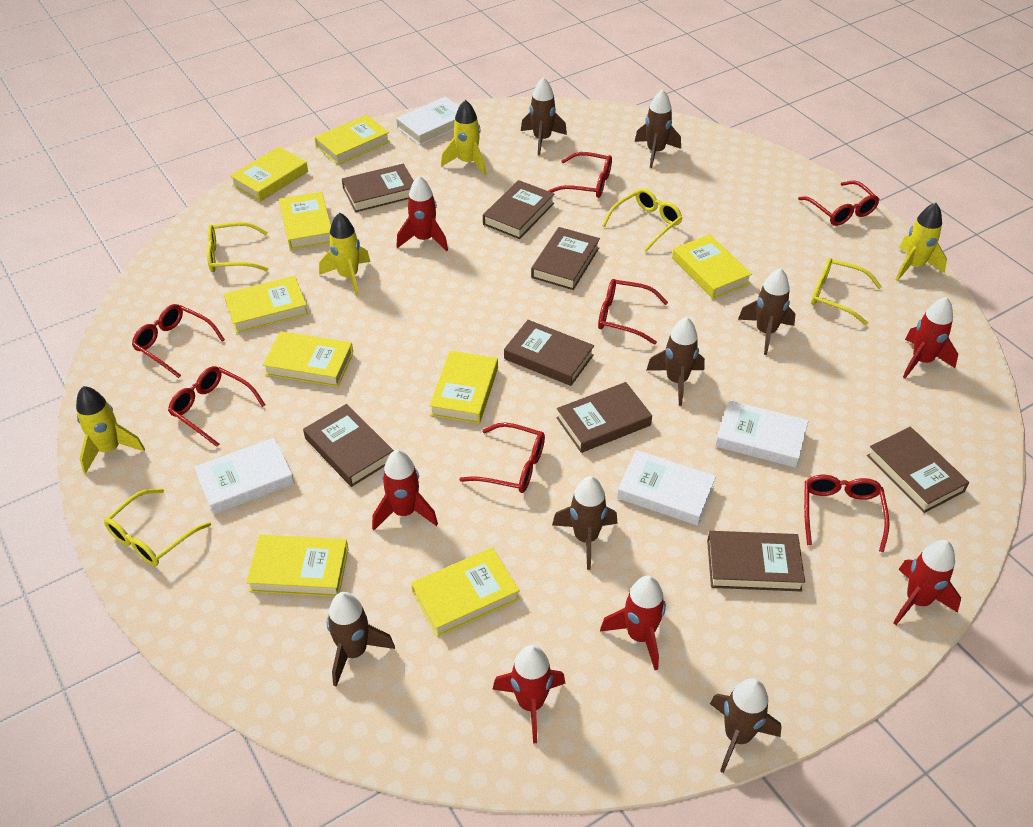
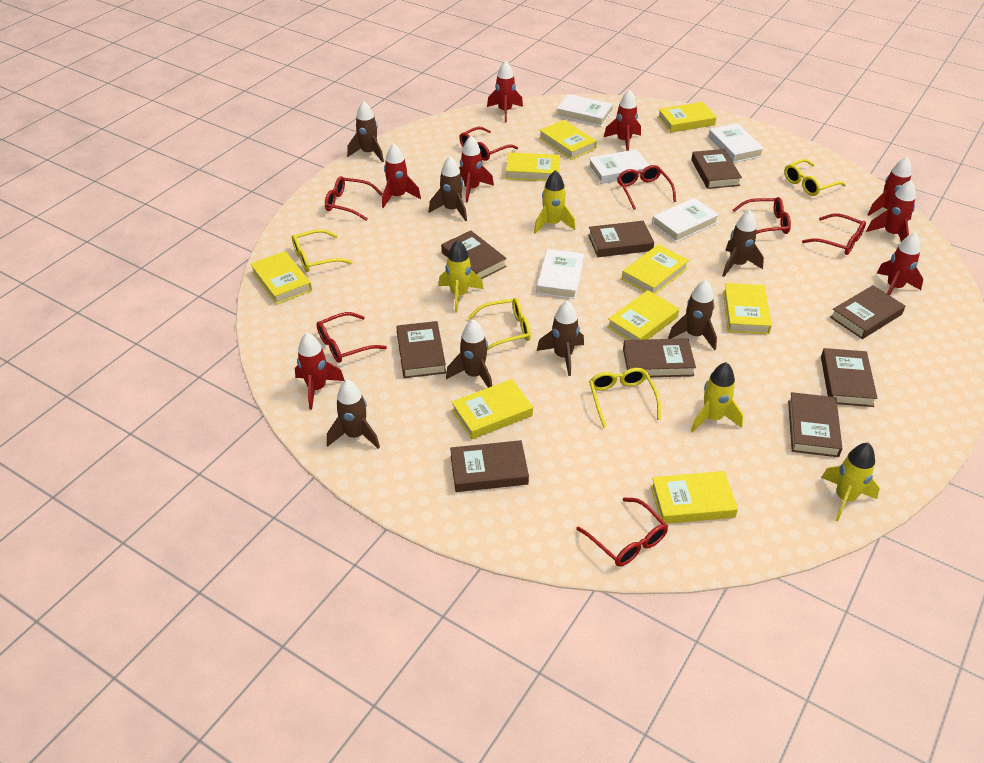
brown book: [303,404,394,487] [342,164,414,212] [483,180,555,239] [504,320,594,386] [531,227,600,290] [556,382,652,453] [707,531,805,592] [867,427,969,513] = 8 -> [396,321,446,378] [441,231,507,279] [450,440,529,492] [588,221,654,257] [623,338,696,377] [691,149,742,189] [788,392,842,457] [821,348,878,407] [830,285,905,339] = 9
red rocket: [372,450,438,530] [396,176,448,251] [492,645,566,743] [600,576,666,670] [894,540,961,625] [903,297,958,378] = 6 -> [295,333,345,410] [382,143,421,208] [459,136,494,202] [487,61,523,123] [604,90,641,151] [866,180,916,242] [868,157,912,220] [877,232,923,296] = 8
white book: [194,438,294,515] [396,97,459,145] [617,450,716,526] [715,400,809,468] = 4 -> [537,249,584,299] [556,94,613,127] [588,149,650,184] [652,198,719,242] [708,123,764,163] = 5

